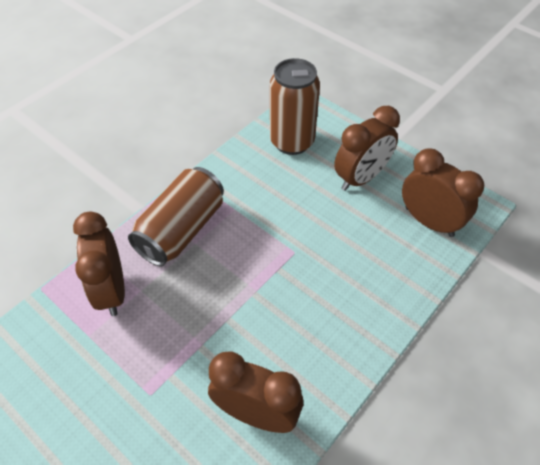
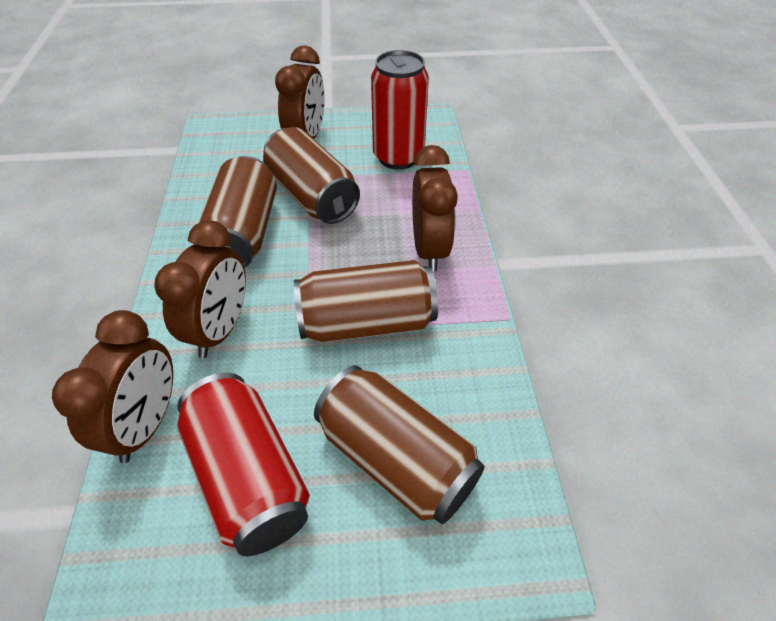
brown can: [128,167,224,266] [270,58,320,155] = 2 -> [199,156,277,267] [263,127,360,224] [294,260,438,343] [314,365,485,524] = 4
red can: none = 0 -> [177,373,310,556] [371,50,429,170] = 2

